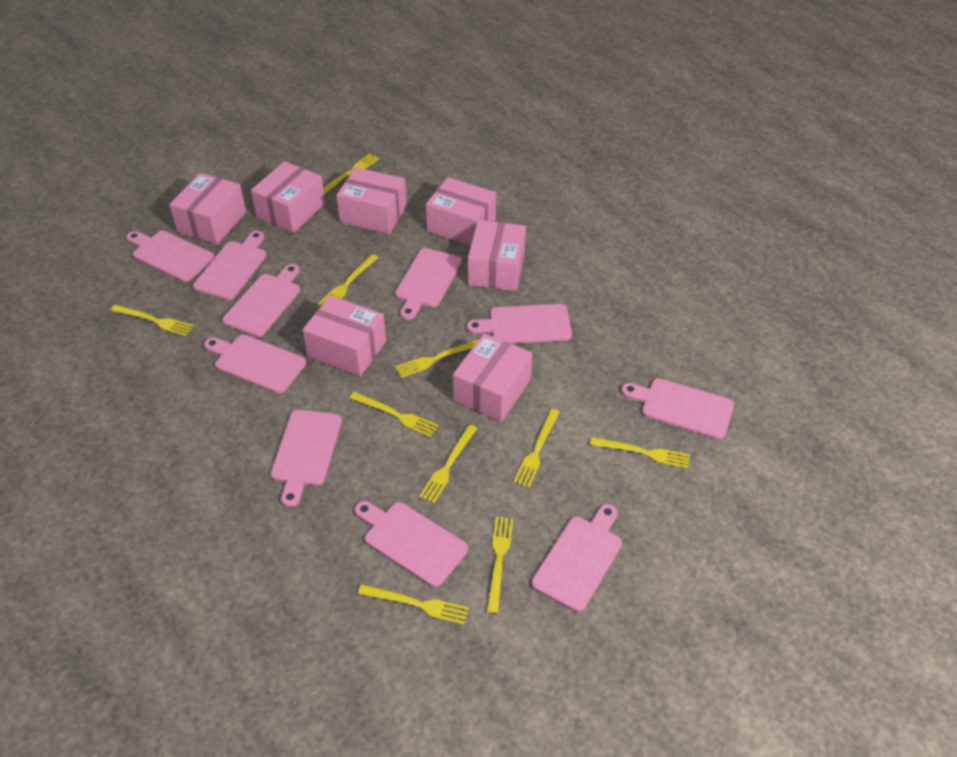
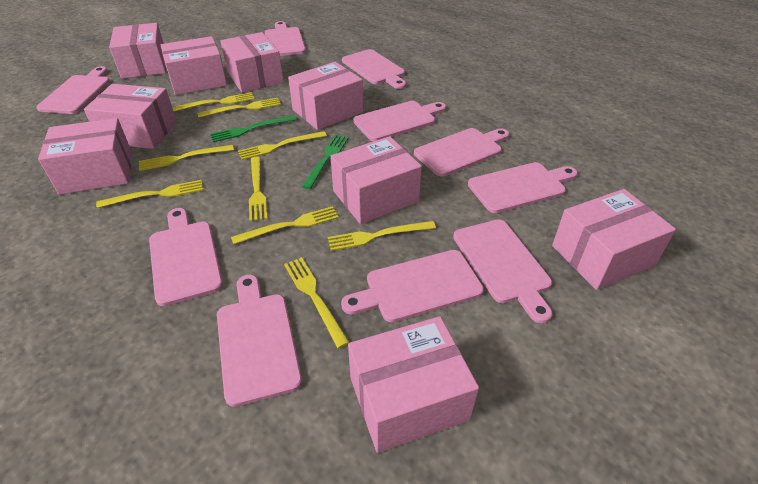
green fork: none = 0 -> [210,115,296,142] [302,135,349,189] = 2
pink box: [169,173,246,244] [251,161,325,233] [302,295,386,377] [336,167,407,234] [426,177,496,246] [453,333,533,422] [468,220,526,291] = 7 -> [38,118,132,195] [84,84,177,149] [109,23,166,79] [161,36,227,95] [220,32,283,93] [288,62,363,130] [330,136,422,224] [348,316,479,453] [552,189,676,290] = 9
yellow fork: [110,305,194,336] [318,255,378,306] [323,153,380,195] [349,392,438,437] [358,584,469,625] [395,339,479,378] [419,424,478,504] [487,517,513,614] [513,409,560,488] [590,437,690,469] = 10 -> [96,180,203,208] [139,145,234,171] [172,92,255,112] [198,98,281,118] [231,206,339,244] [238,131,327,160] [249,157,267,221] [284,257,350,348] [328,221,436,251] = 9

